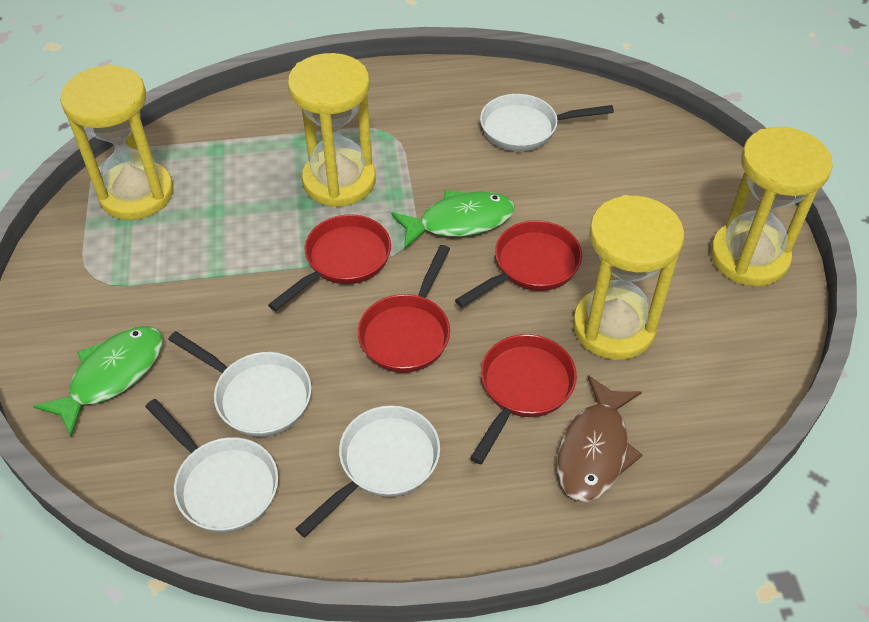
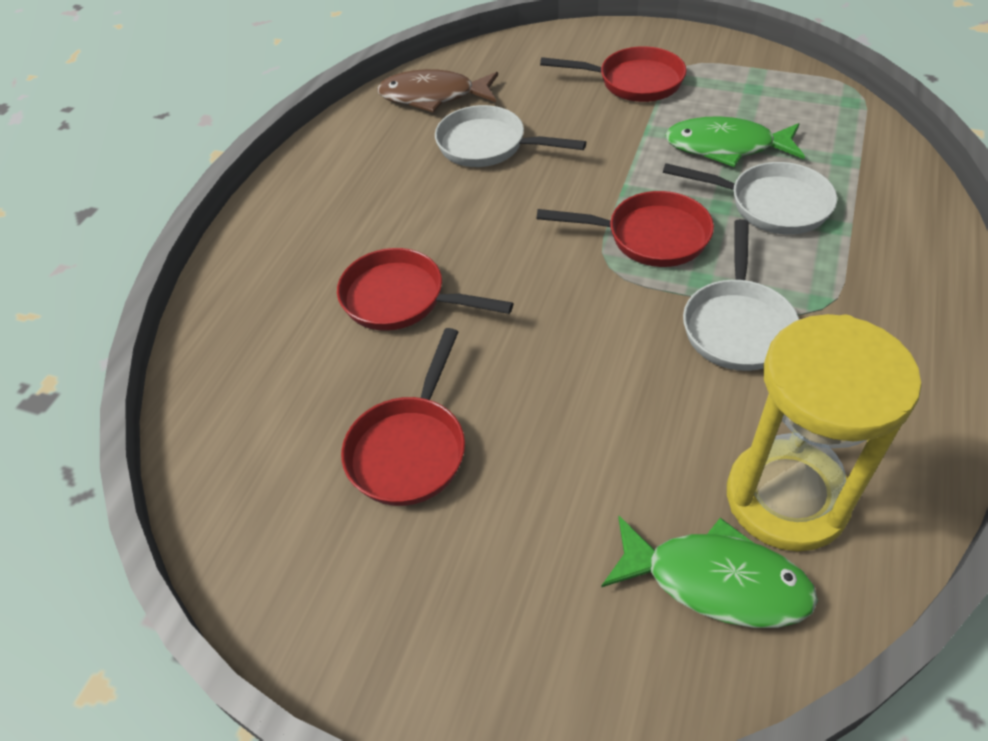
white pan: [145,399,278,533] [168,331,312,437] [296,405,440,538] [480,94,614,151] = 4 -> [435,105,586,167] [663,162,837,235] [683,219,799,371] = 3
yellow hourglass: [60,65,174,220] [288,53,376,207] [573,195,684,360] [710,127,833,286] = 4 -> [727,314,922,552] = 1

